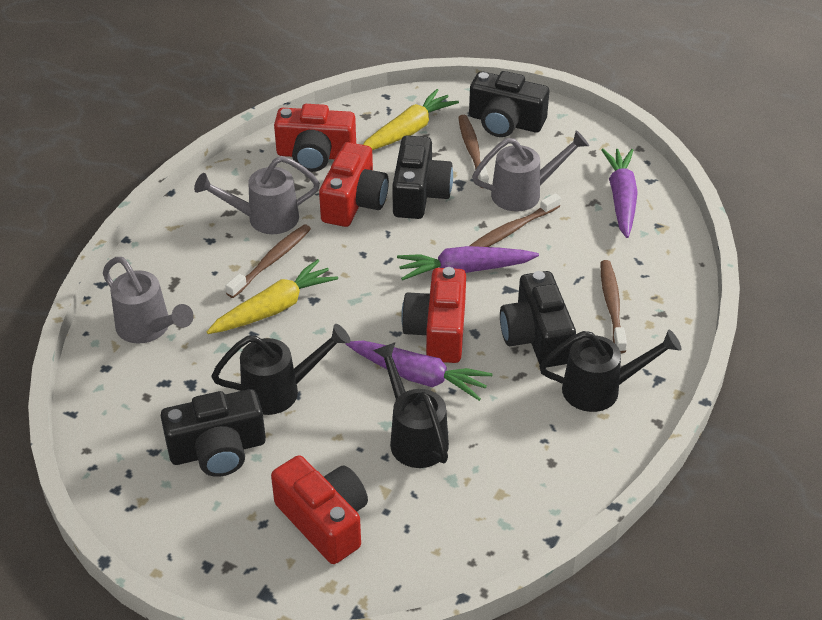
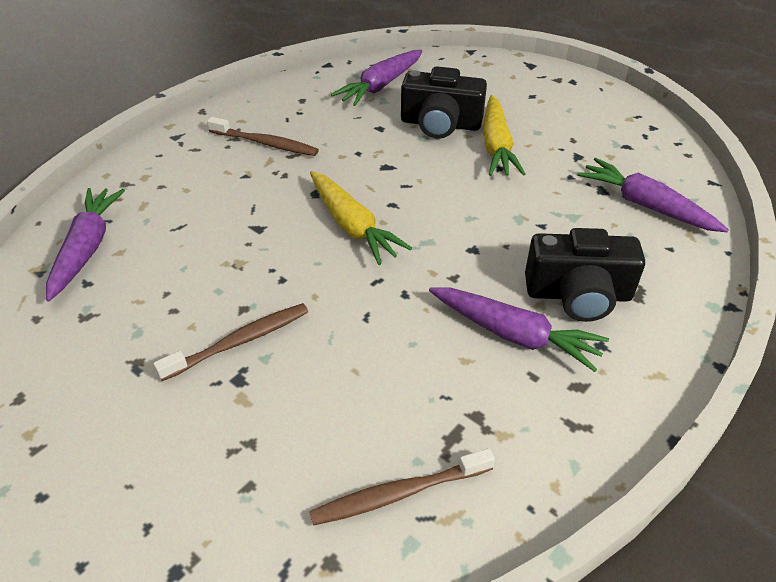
black camera: [161,389,266,477] [392,135,453,219] [469,71,549,137] [500,271,576,367] = 4 -> [401,66,487,139] [525,228,645,322] = 2
black watering can: [211,324,350,415] [373,343,449,468] [539,330,682,412] = 3 -> none = 0
brown toothbrush: [226,224,311,298] [458,115,489,188] [469,193,561,247] [601,260,627,353] = 4 -> [153,303,308,381] [207,117,319,156] [309,448,495,526] = 3
grey watering can: [103,257,194,343] [194,156,320,234] [472,130,589,211] = 3 -> none = 0
purple carrot: [346,341,492,401] [397,246,539,281] [601,148,638,238] = 3 -> [46,188,125,301] [331,50,422,106] [429,287,609,372] [577,158,729,232] = 4
red camera: [271,455,368,564] [274,104,356,172] [319,142,389,227] [401,267,466,363] = 4 -> none = 0

